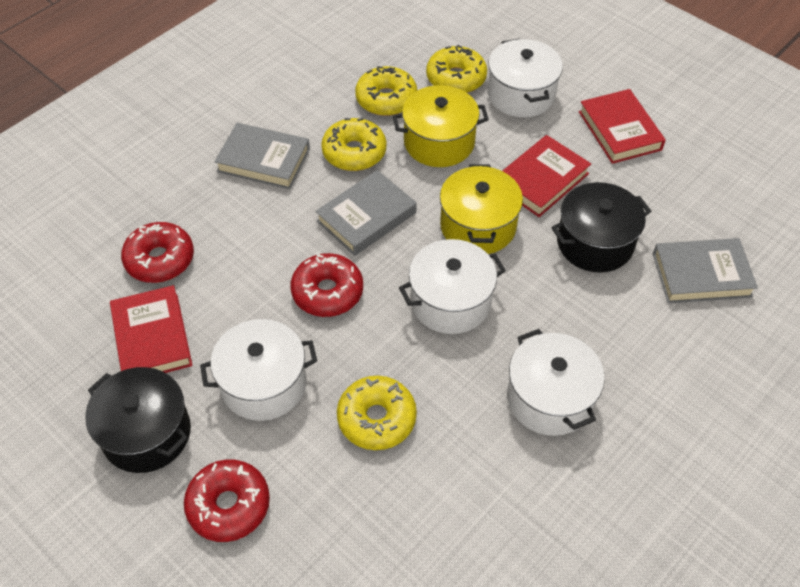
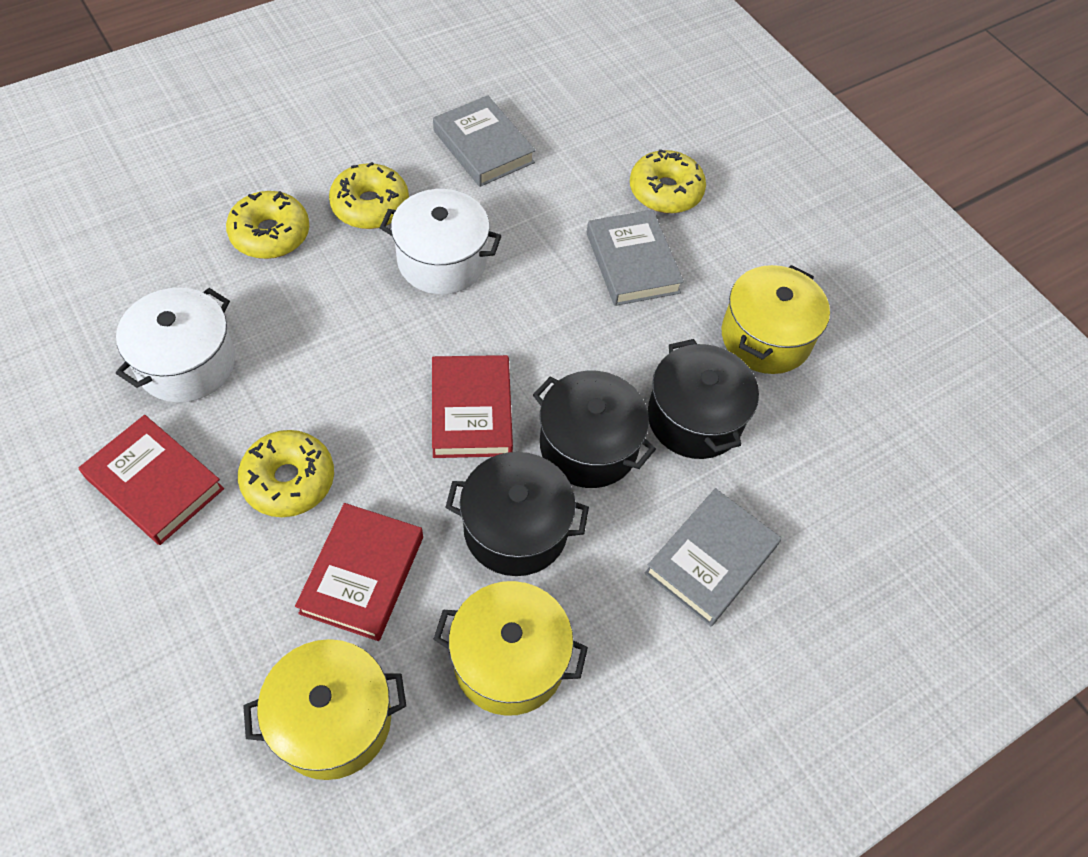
black pot: [85,367,191,473] [551,182,651,273] = 2 -> [445,452,589,576] [533,371,656,488] [648,339,759,459] = 3
red donut: [121,222,194,283] [184,459,270,542] [290,253,363,317] = 3 -> none = 0
white pot: [200,319,317,421] [399,239,506,334] [488,38,563,117] [507,329,605,436] = 4 -> [116,288,235,403] [380,189,502,294] = 2
yellow pot: [393,85,489,167] [440,164,523,254] = 2 -> [243,639,406,780] [433,581,588,716] [722,265,830,374] = 3

